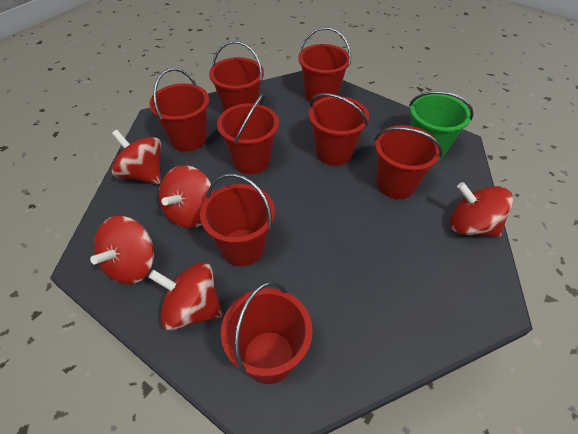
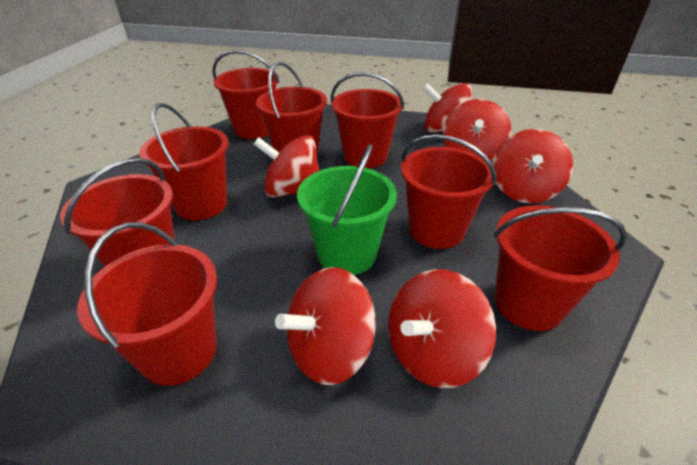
red spinning top: [90,216,154,284] [111,130,161,184] [148,262,222,331] [159,165,214,229] [450,182,513,237] = 5 -> [254,135,319,197] [275,267,376,385] [388,269,496,388] [422,83,472,133] [443,99,511,161] [493,129,573,203] = 6

